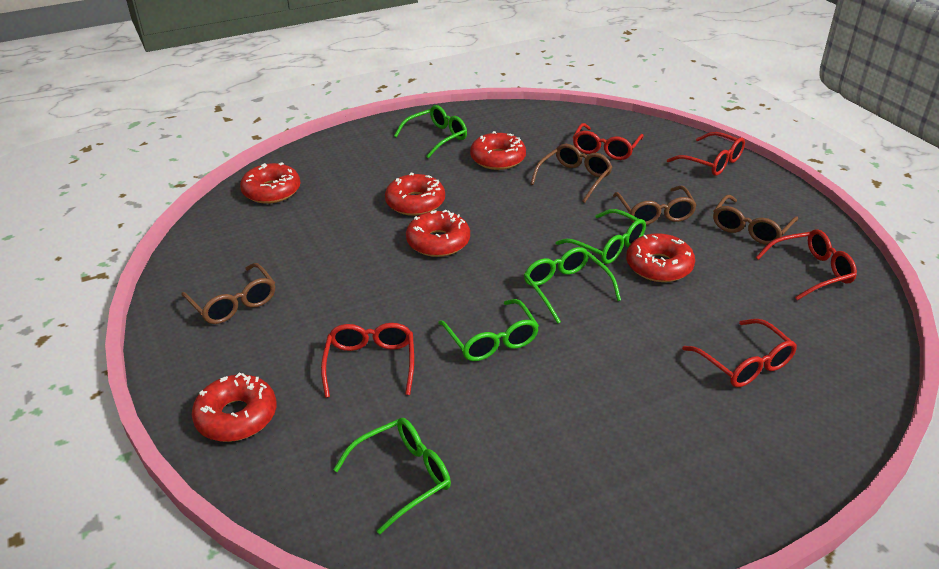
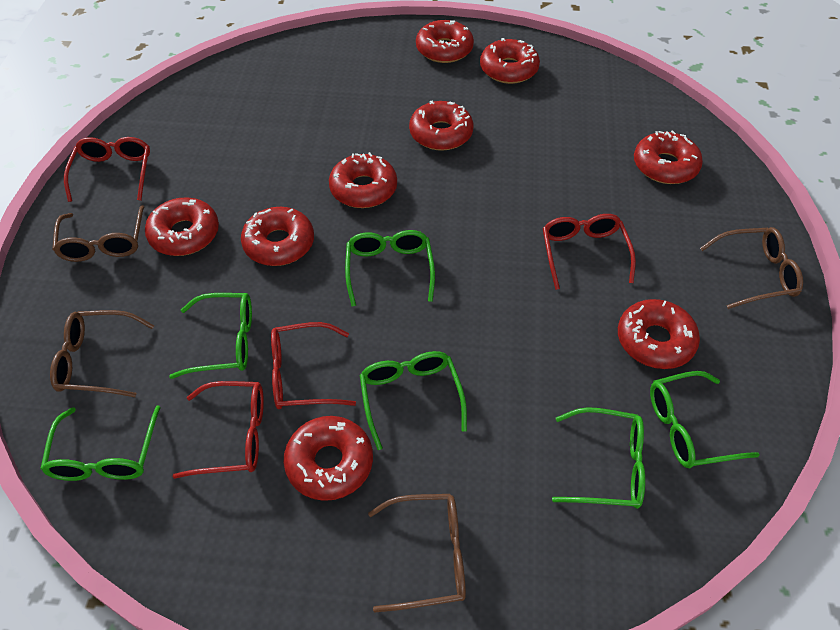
green glasses: [333,418,451,535] [394,105,467,158] [438,299,539,361] [524,247,621,324] [556,209,646,264] = 5 -> [40,405,161,481] [169,293,252,379] [345,230,435,307] [360,351,467,450] [552,407,645,509] [650,371,759,468] = 6
red donut: [192,373,276,442] [240,162,300,204] [385,172,445,216] [406,210,470,257] [470,131,526,170] [626,233,695,282] = 6 -> [145,197,219,256] [241,207,314,266] [284,416,373,501] [329,152,397,208] [409,100,474,151] [416,20,474,63] [480,38,540,84] [618,299,700,369] [634,130,703,184] = 9
red glasses: [321,323,414,398] [573,123,643,160] [667,132,745,176] [682,319,797,387] [756,229,857,300] = 5 -> [64,137,150,202] [172,381,264,479] [271,322,356,409] [543,214,636,290] = 4

